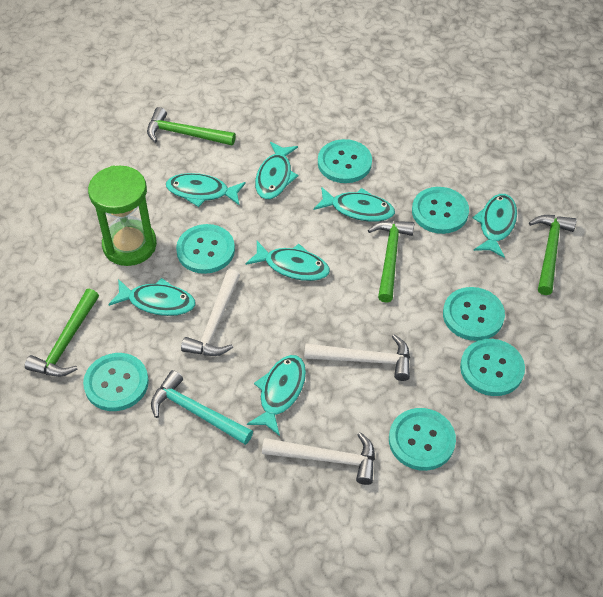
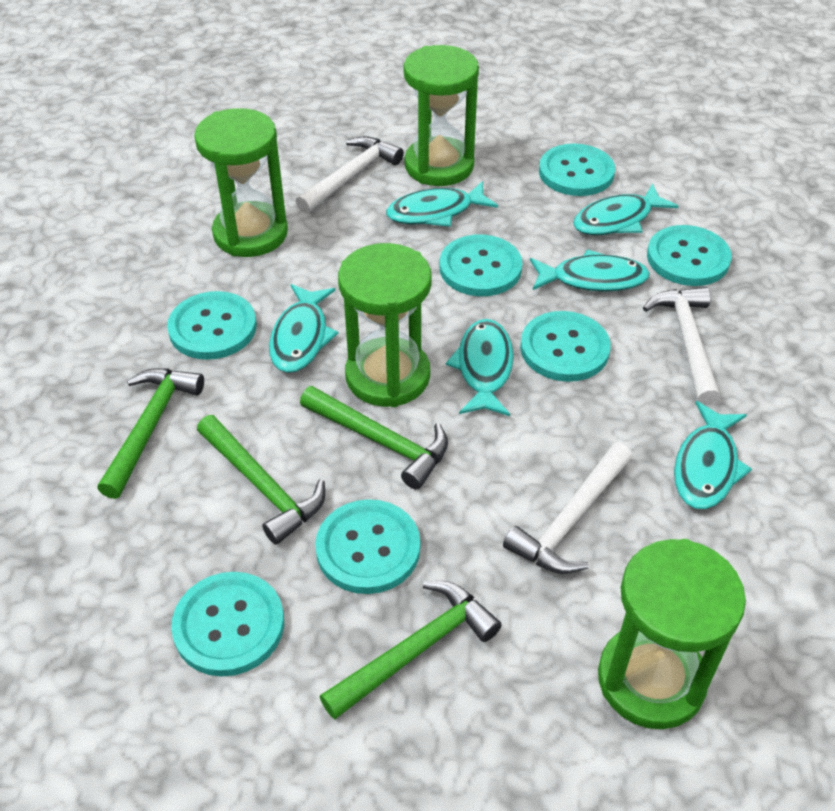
green hourglass: [88,166,157,266] = 1 -> [194,108,288,257] [338,243,432,407] [404,45,479,186] [598,539,746,729] = 4
turquoise fish: [108,278,195,316] [166,173,246,207] [246,241,330,281] [247,355,306,436] [255,142,298,199] [314,187,395,222] [473,194,517,258] = 7 -> [269,284,338,373] [386,181,498,227] [446,319,514,416] [530,249,650,292] [573,183,678,235] [674,401,752,509] = 6
turquoise hammer: [151,370,253,445] = 1 -> none = 0

